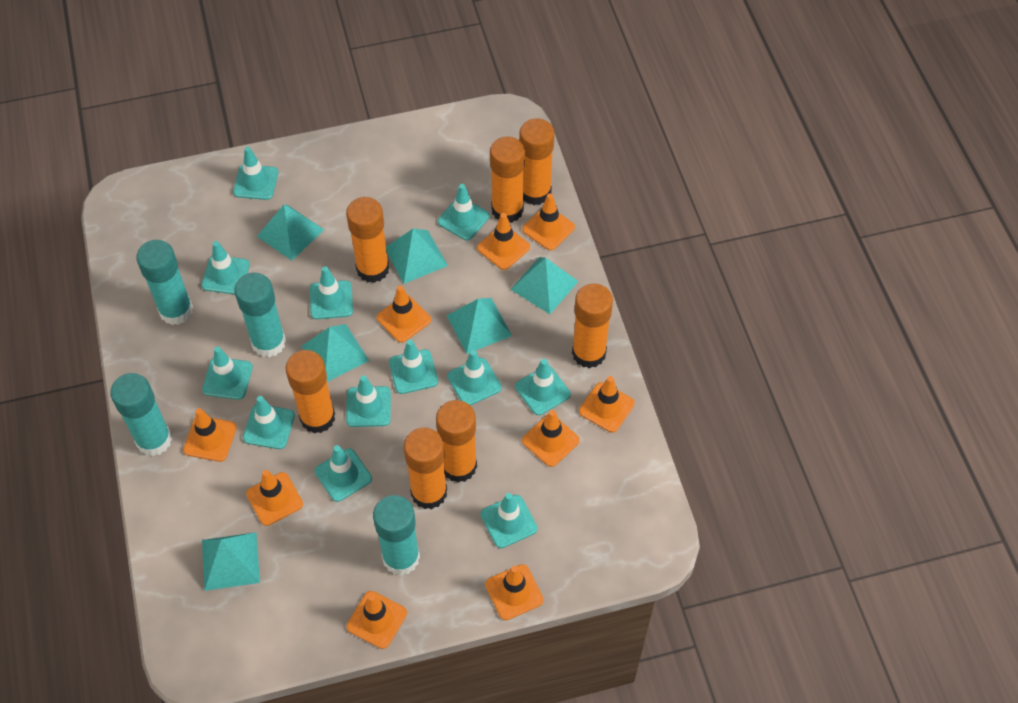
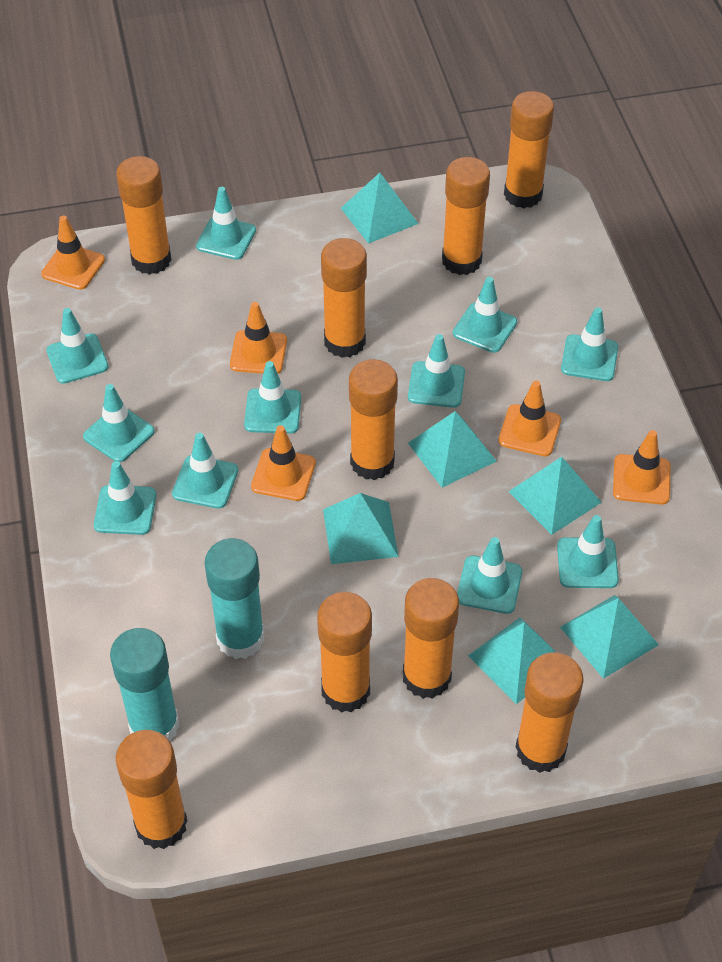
orange glue stick: [286,350,335,433] [346,197,390,283] [404,427,447,509] [436,400,477,483] [490,136,525,223] [519,118,555,205] [572,283,613,368] = 7 -> [116,156,172,275] [116,730,187,849] [317,592,372,713] [321,238,367,358] [349,359,398,480] [403,578,459,699] [442,157,490,275] [504,91,554,208] [516,652,584,773] = 9
orange traffic cone: [183,408,237,462] [246,470,303,526] [347,591,407,649] [377,286,431,343] [477,213,530,270] [485,564,544,620] [522,193,575,250] [522,410,580,467] [579,376,635,433] = 9 -> [41,216,105,290] [230,302,287,374] [251,425,316,501] [498,381,561,456] [613,430,670,505] = 5
turquoise glue stick: [110,373,172,456] [136,240,193,325] [234,272,286,358] [373,495,420,576] = 4 -> [110,628,179,742] [205,538,264,659] = 2
turquoise traffic cone: [201,241,250,294] [202,347,253,400] [233,147,278,200] [243,396,295,449] [310,266,353,319] [315,445,372,502] [346,375,391,427] [389,340,438,394] [438,184,490,240] [447,350,502,406] [480,493,538,548] [515,359,571,415] = 12 -> [46,308,109,384] [83,384,155,462] [94,461,156,535] [172,433,238,509] [196,187,256,260] [244,361,301,434] [408,334,465,408] [453,277,517,353] [457,537,522,614] [557,515,619,588] [561,307,618,381] = 11

